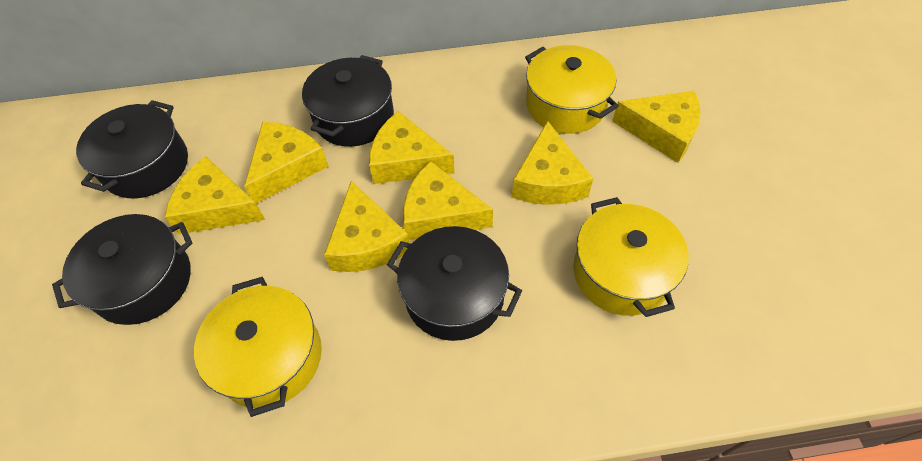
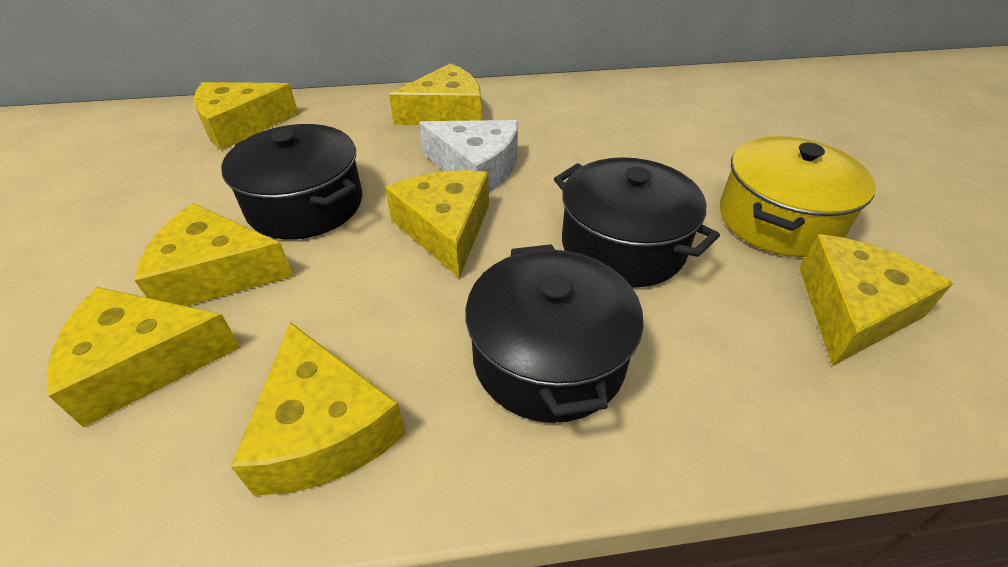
black pot: [52,214,192,325] [76,100,188,198] [302,55,394,147] [387,226,522,341] = 4 -> [221,124,362,239] [465,244,644,423] [554,157,720,288] = 3
white cheese: none = 0 -> [419,120,518,192] = 1
yellow pot: [194,277,322,417] [525,45,619,134] [573,197,689,317] = 3 -> [720,136,876,257] = 1

